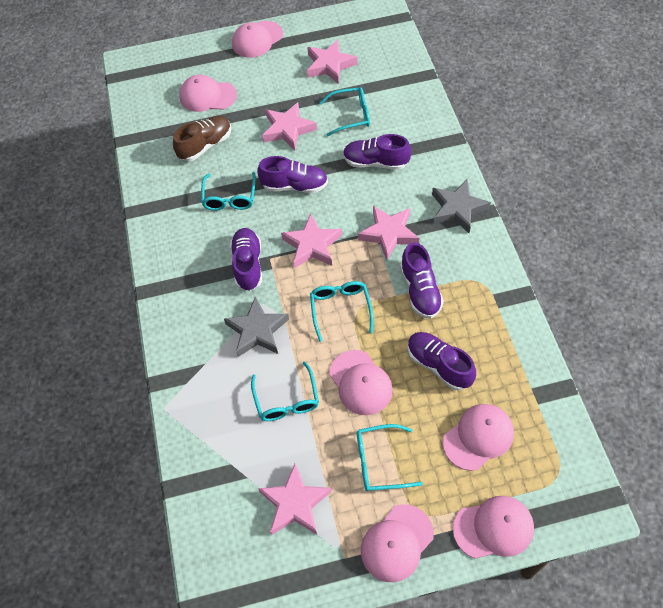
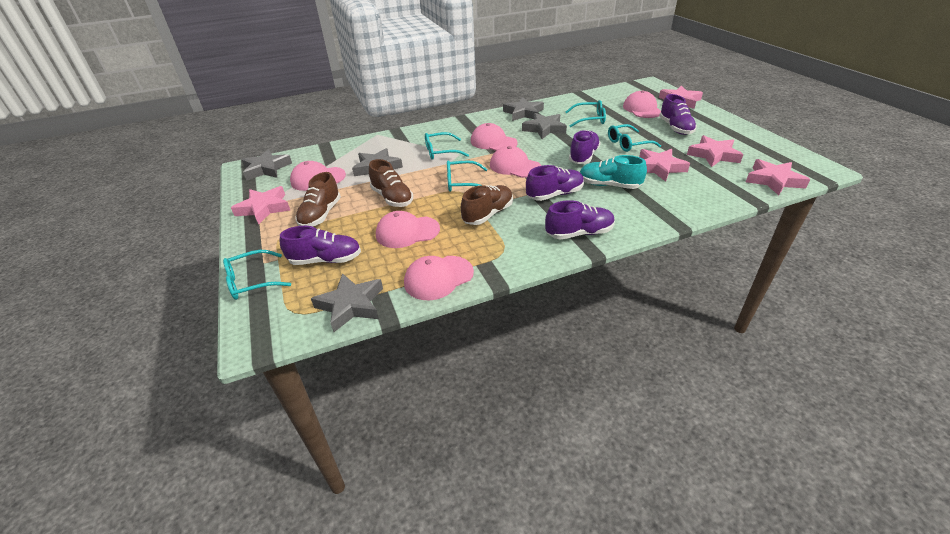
brown shoe: [173,116,231,161] = 1 -> [296,172,341,227] [369,159,413,207] [461,185,513,225] = 3
grey star: [224,296,289,357] [432,180,491,233] = 2 -> [241,149,292,181] [311,273,383,332] [352,148,403,176] [503,97,544,121] [522,113,567,139] = 5
turquoise shoe: none = 0 -> [580,155,647,189] = 1

